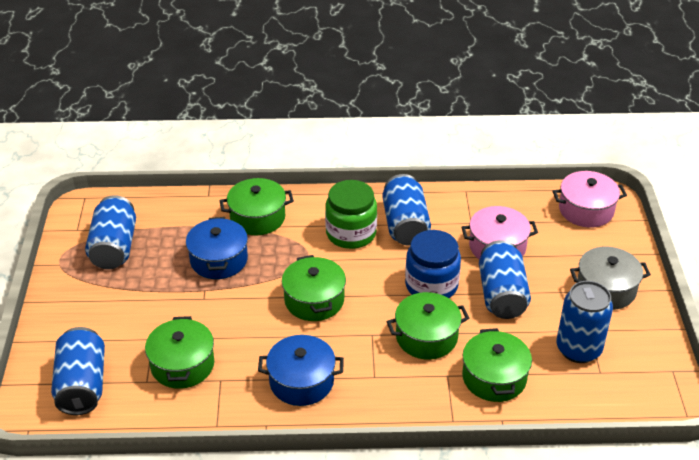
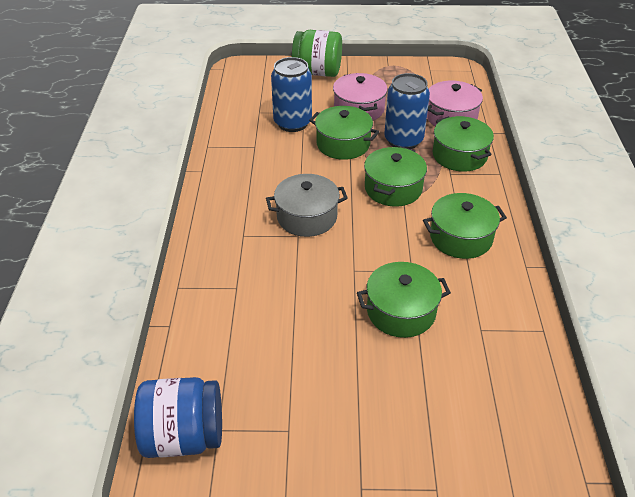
blue can: [51,327,105,415] [85,195,136,269] [382,174,431,246] [479,240,531,319] [556,281,613,363] = 5 -> [271,57,312,132] [384,73,430,149] = 2
blue pot: [186,217,248,279] [258,335,344,406] = 2 -> none = 0

